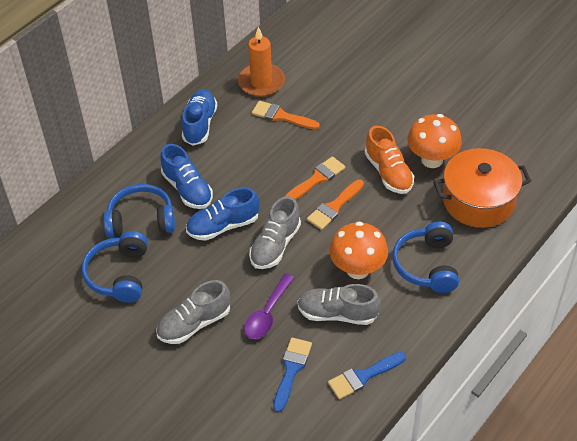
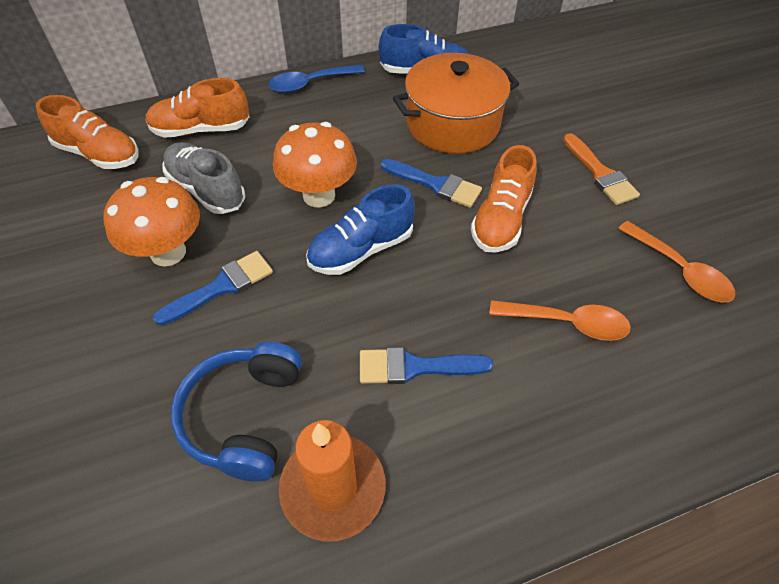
blue brush: [273,338,312,413] [328,352,406,399] = 2 -> [153,251,273,326] [360,347,493,384] [381,159,482,208] = 3
blue headphones: [82,231,148,303] [104,184,175,238] [392,221,459,293] = 3 -> [171,342,302,482] = 1
blue shoe: [160,144,213,209] [182,89,217,145] [186,187,260,241] = 3 -> [306,184,415,275] [379,24,469,73] = 2
blue spoon: none = 0 -> [268,64,365,93] = 1
grey shoe: [156,280,230,344] [249,196,301,269] [297,284,381,325] = 3 -> [163,142,245,214] = 1
orange brush: [252,101,320,129] [284,156,345,200] [307,180,364,230] = 3 -> [563,133,640,205] = 1
orange shoe: [365,126,414,194] = 1 -> [36,95,139,169] [145,78,249,138] [471,145,537,253] = 3
orange spoon: none = 0 -> [489,300,631,341] [618,221,735,302] = 2
purple spoon: [244,273,294,339] = 1 -> none = 0

